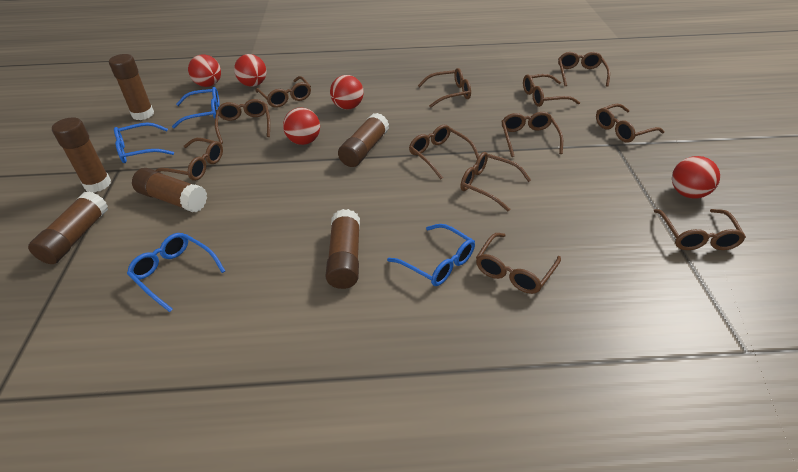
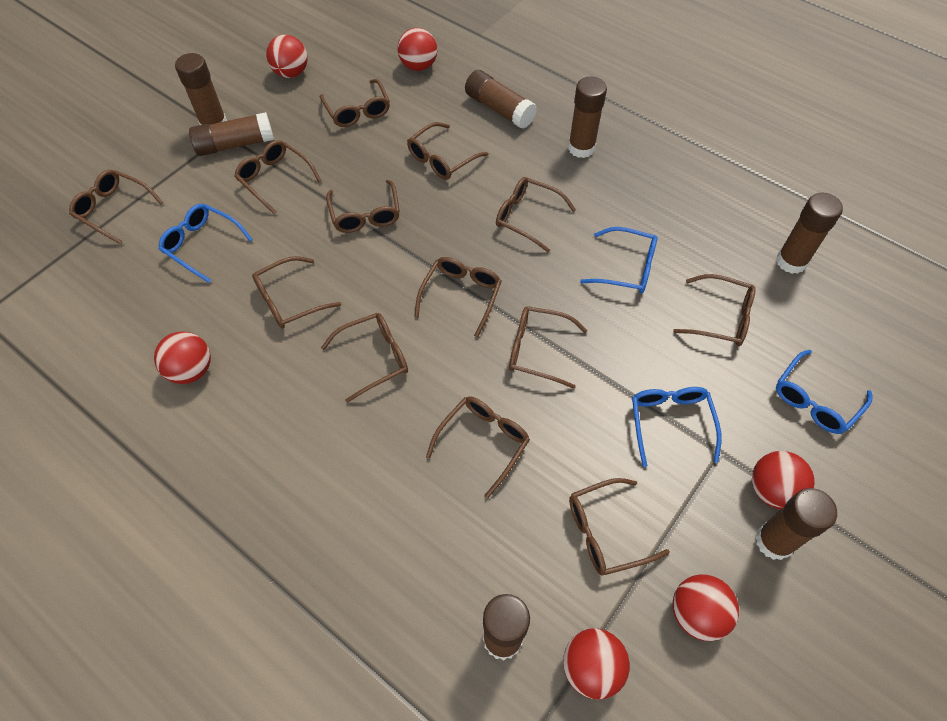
brown glasses: [155,138,223,181] [215,99,270,144] [255,76,311,108] [409,125,479,179] [418,68,471,108] [460,152,531,212] [476,233,561,294] [501,112,563,157] [523,74,580,107] [558,52,610,87] [596,104,664,143] [654,209,746,250] = 12 -> [69,170,163,245] [234,140,321,214] [252,256,341,329] [320,79,390,127] [321,313,408,403] [326,180,400,233] [407,122,488,180] [414,257,502,337] [426,396,530,499] [496,177,576,253] [509,306,587,389] [569,478,670,576] [673,274,756,346] = 13
brown glue stick: [28,191,108,264] [52,118,111,192] [109,54,154,120] [132,168,207,212] [326,209,360,289] [338,113,389,167] = 6 -> [175,53,227,125] [189,112,274,156] [465,70,537,129] [483,594,530,660] [568,77,607,158] [755,488,837,560] [776,193,843,274] = 7
red ball: [188,54,221,87] [234,54,267,87] [283,108,320,145] [330,75,364,109] [672,156,720,199] = 5 -> [154,331,211,384] [266,35,308,78] [397,28,437,71] [563,628,630,700] [673,574,739,641] [752,451,815,510] = 6

